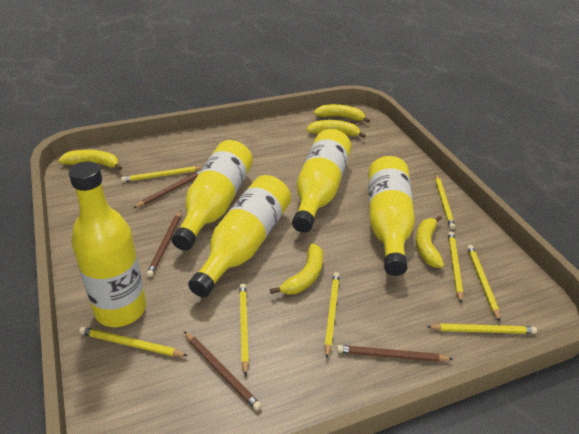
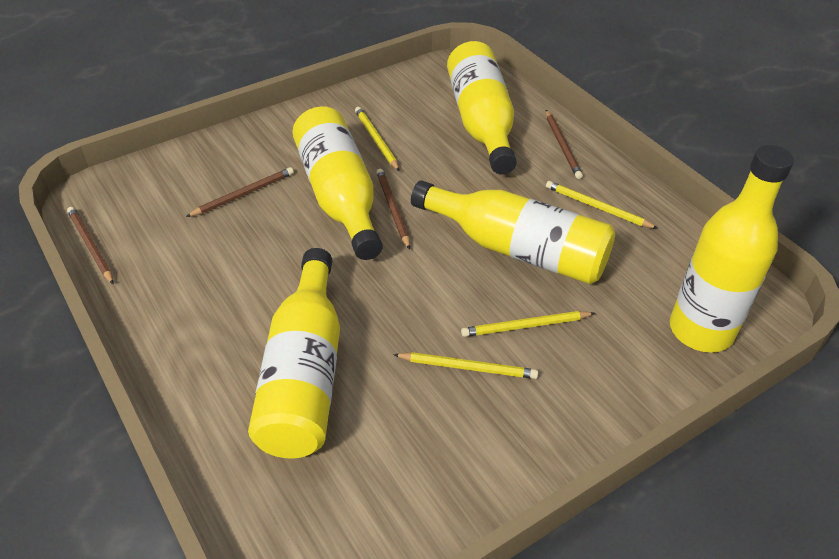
yellow banana: [58,149,122,170] [270,243,323,295] [307,120,366,138] [314,104,370,123] [416,216,444,268] = 5 -> none = 0
yellow pencil: [79,327,188,356] [121,166,203,182] [239,284,249,376] [324,272,340,359] [427,324,537,334] [435,174,455,229] [448,231,463,303] [467,245,500,322] = 8 -> [355,107,400,171] [393,352,538,379] [461,311,595,337] [546,181,658,229] = 4

